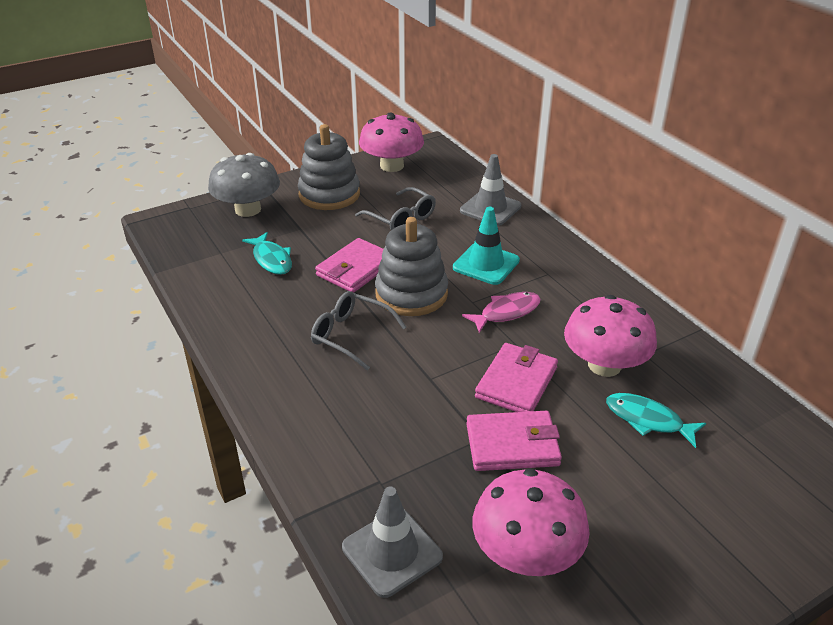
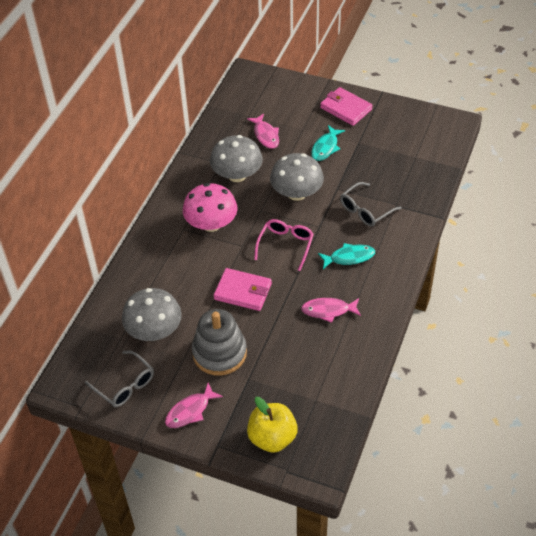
grey mushroom: [208,153,280,217] = 1 -> [122,288,182,341] [210,135,263,182] [270,153,324,201] = 3
grey stacking toy: [298,124,360,210] [375,217,448,316] = 2 -> [192,309,247,376] = 1
grey traffic cone: [342,486,443,598] [460,154,521,226] = 2 -> none = 0
pink fish: [462,292,541,333] = 1 -> [165,382,223,428] [247,113,279,149] [301,298,361,323] = 3
pink glasses: none = 0 -> [254,219,314,271] = 1
pink mushroom: [359,113,424,172] [473,469,590,576] [564,295,657,377] = 3 -> [183,183,237,232] = 1
pink wallet: [315,238,383,293] [466,411,562,471] [475,343,558,412] = 3 -> [214,268,272,311] [320,87,373,126] = 2
turquoise traffic cone: [453,207,520,285] = 1 -> none = 0
yellow apple: none = 0 -> [247,397,298,453] = 1

